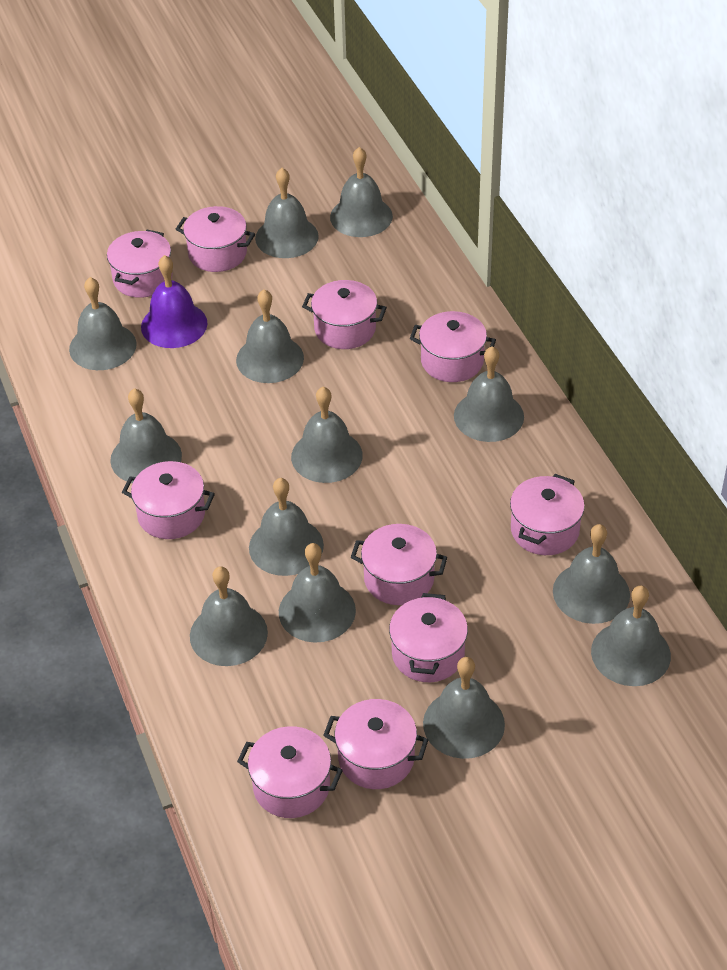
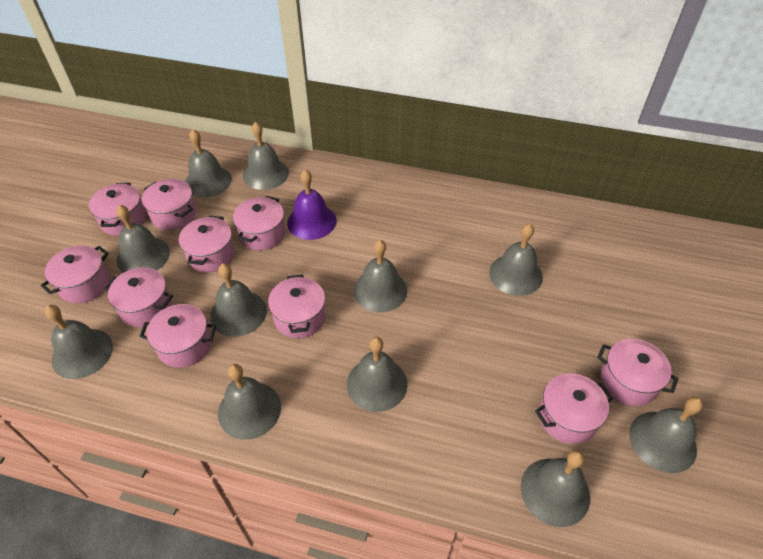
grey bell: [69,277,137,370] [110,388,182,483] [190,566,268,666] [236,289,304,383] [249,478,324,576] [255,168,319,258] [279,543,356,643] [291,387,363,483] [330,147,393,237] [423,657,505,759] [454,346,524,442] [553,524,630,624] [591,585,671,686] = 13 -> [45,305,113,379] [116,205,170,273] [185,129,232,198] [210,263,267,337] [218,364,281,440] [243,122,289,190] [347,337,407,412] [353,240,407,312] [489,224,543,296] [521,450,590,527] [629,397,703,473] = 11

